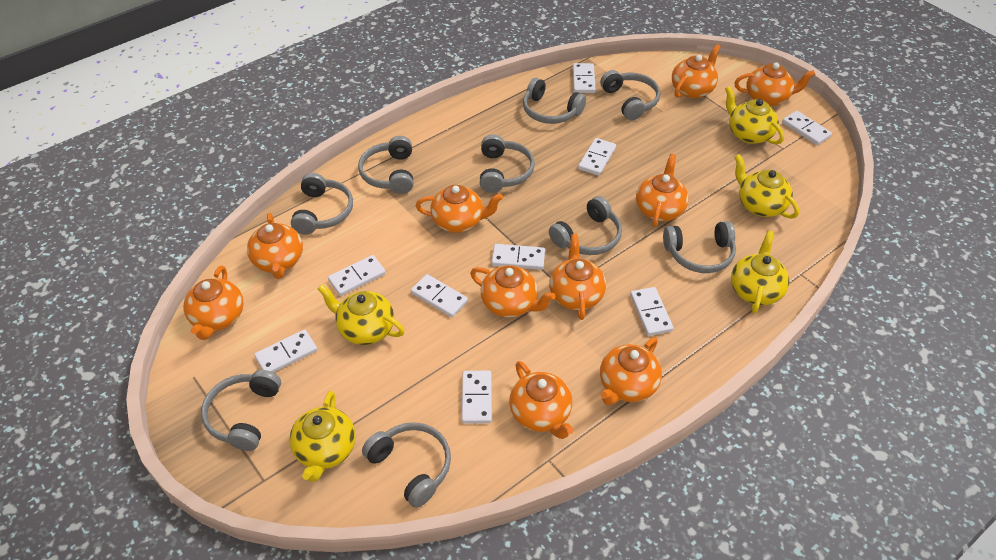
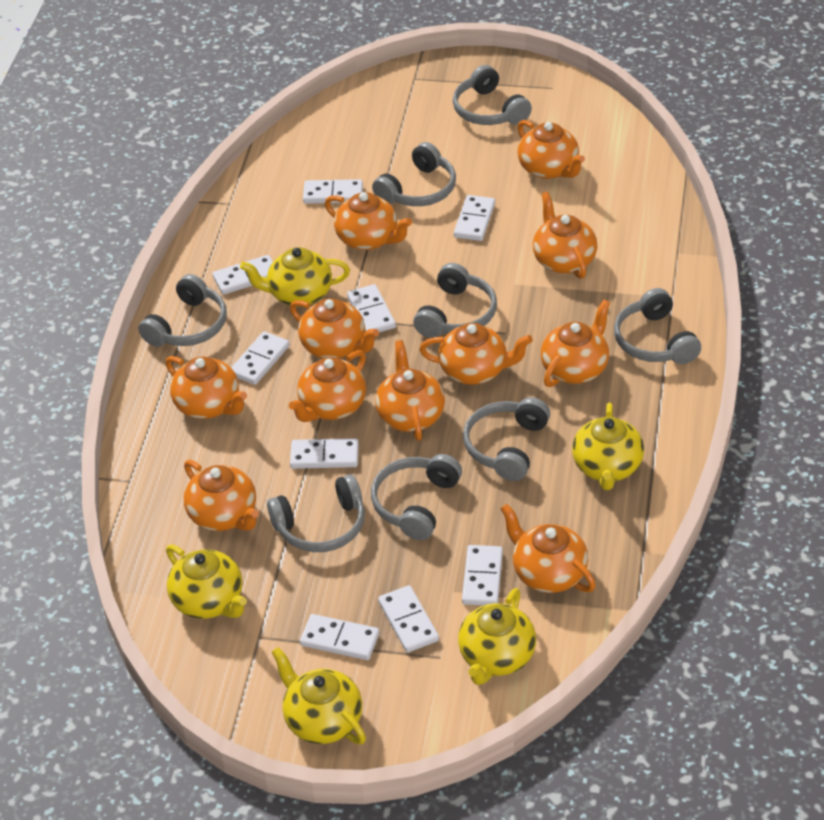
grey headphones: [201,370,281,451] [291,173,353,235] [358,136,414,194] [362,422,451,508] [480,135,535,193] [523,78,586,124] [549,196,622,255] [600,70,660,120] [663,221,736,273] = 9 -> [138,274,227,347] [267,474,365,552] [371,454,462,540] [372,142,456,206] [413,263,497,338] [453,65,532,125] [463,397,550,481] [614,288,701,364] = 8
orange teapot: [183,266,244,340] [247,213,303,279] [416,185,503,233] [470,265,556,318] [509,361,574,439] [549,234,606,320] [600,337,662,405] [636,154,689,227] [672,44,721,98] [734,62,816,106] = 10 -> [165,356,247,419] [183,460,259,531] [289,350,366,422] [290,298,379,358] [325,192,412,250] [375,340,445,441] [419,323,533,385] [500,504,596,593] [517,120,585,179] [533,192,597,279] [541,300,610,387] = 11

